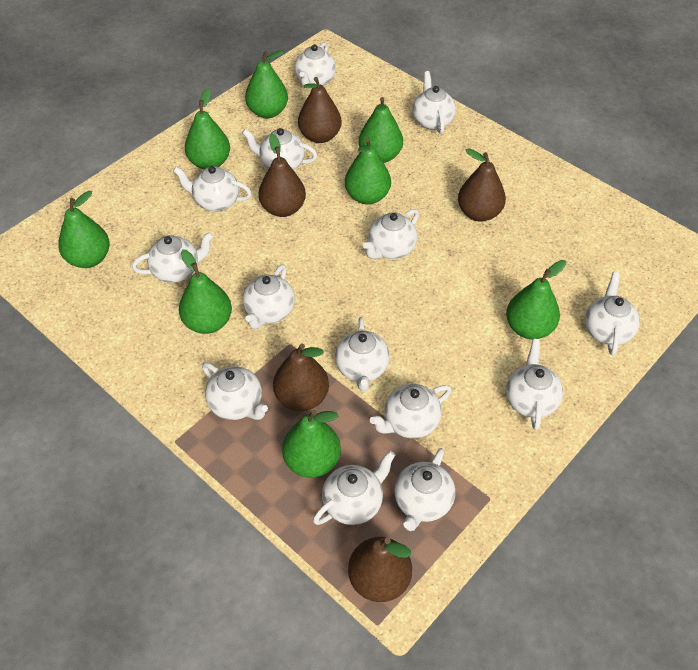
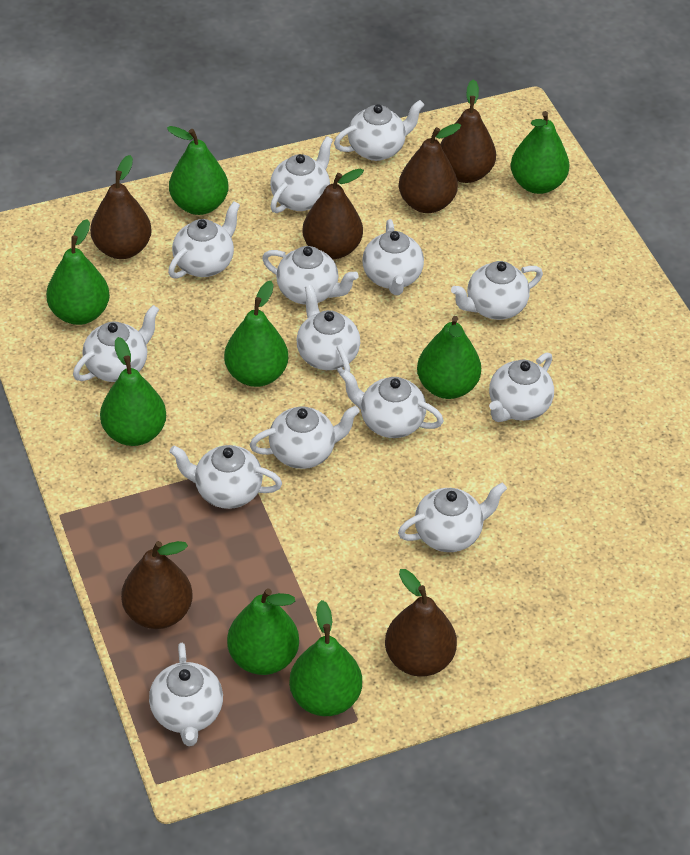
brown pear: [259,134,306,217] [273,344,329,411] [298,77,341,143] [348,537,412,602] [458,148,506,222] = 5 -> [90,155,152,259] [121,541,193,629] [302,168,364,259] [385,569,457,677] [399,123,461,213] [440,79,496,183] = 6

